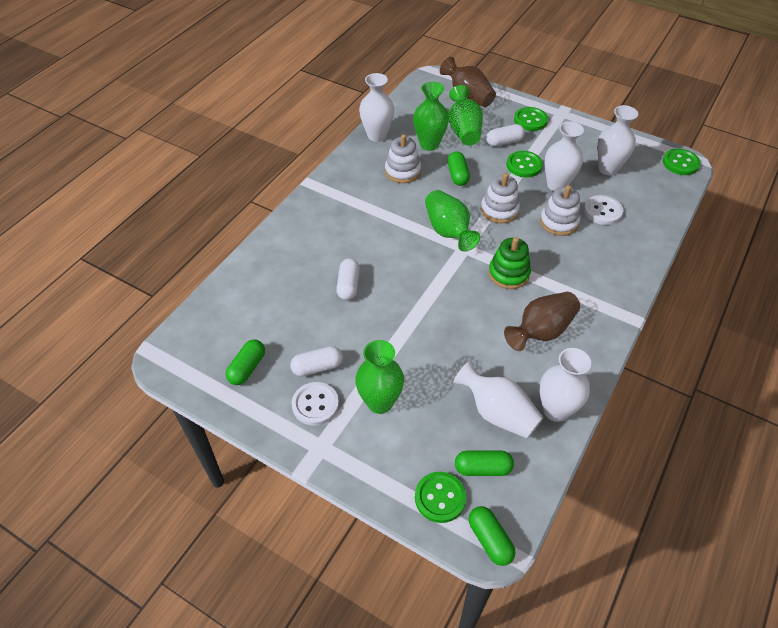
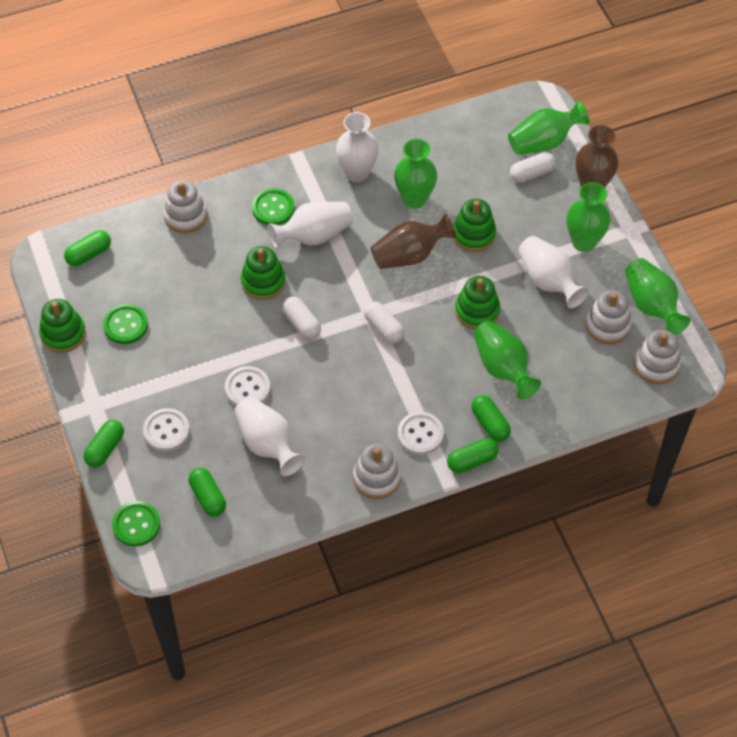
green button: [415,472,466,523] [506,151,543,178] [514,107,548,131] [663,149,701,175] = 4 -> [103,304,148,344] [112,501,160,547] [252,188,295,225] = 3
green capsule: [226,340,265,385] [447,151,470,186] [455,451,514,476] [469,506,516,566] = 4 -> [64,230,111,266] [83,420,124,467] [189,468,226,517] [447,438,499,473] [471,395,511,442] = 5
green stacking toy: [488,237,531,289] = 1 -> [39,299,86,353] [241,246,286,300] [453,199,496,252] [455,276,500,329] = 4
green vase: [355,340,404,414] [413,82,449,151] [425,190,480,251] [449,85,483,145] = 4 -> [394,139,437,209] [474,320,541,399] [508,101,589,155] [567,182,610,252] [625,258,691,335] = 5
white button: [292,382,339,426] [584,195,623,225] = 2 -> [143,408,190,451] [225,366,270,406] [398,412,444,455] = 3
white stacking toy: [385,134,421,183] [481,173,520,223] [540,185,580,236] = 3 -> [163,180,208,233] [353,443,401,499] [586,290,632,344] [634,330,681,384] = 4
white vase: [359,73,394,142] [453,360,544,439] [539,348,591,422] [544,121,584,191] [597,105,638,175] = 5 -> [234,397,305,476] [268,202,353,249] [336,112,379,182] [518,236,589,309] = 4

